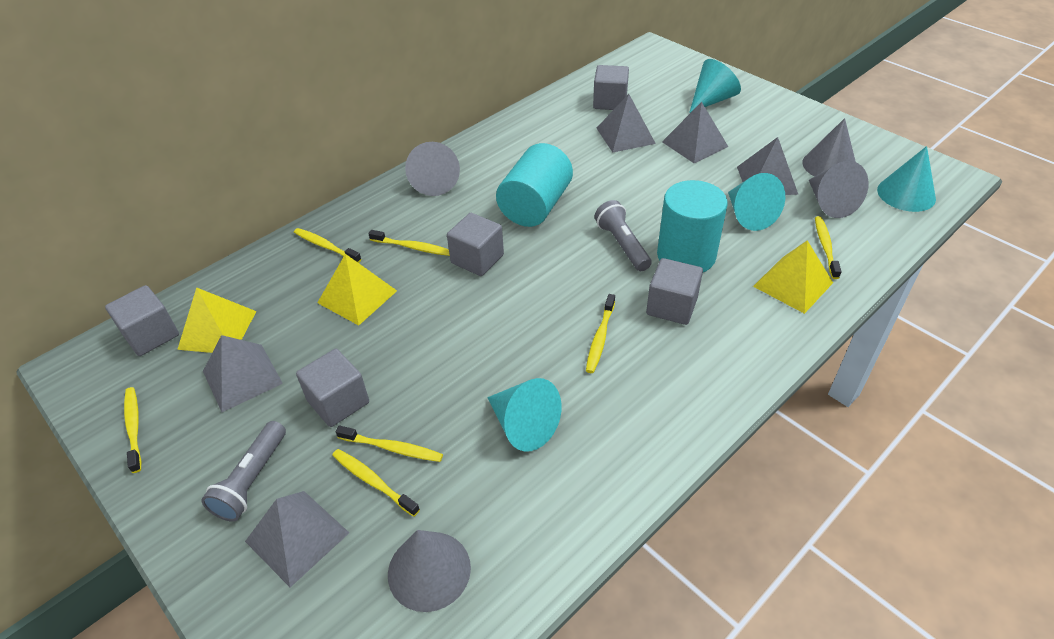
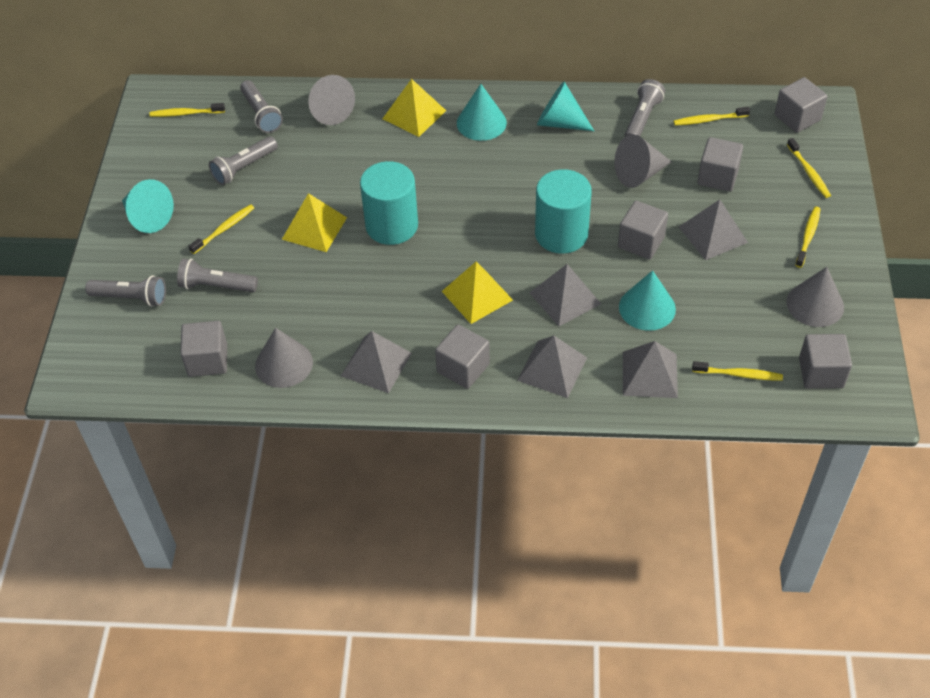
grey cube: [105,285,179,356] [296,349,369,427] [447,213,504,276] [593,65,629,110] [646,258,703,325] = 5 -> [180,321,227,377] [435,325,490,389] [618,201,668,260] [697,137,743,192] [774,77,827,133] [799,334,852,389] = 6
grey flashlight: [201,421,286,522] [595,200,652,271] = 2 -> [85,275,166,307] [177,259,258,292] [209,136,278,185] [240,80,283,133] [625,79,665,137] = 5
yellow toothbrush: [124,387,141,473] [294,228,361,263] [332,449,420,517] [336,426,443,462] [368,230,450,256] [586,294,615,373] [815,216,842,279] = 7 -> [149,103,225,117] [189,204,254,254] [674,107,750,126] [692,361,783,381] [787,138,831,198] [795,207,820,268] = 6

